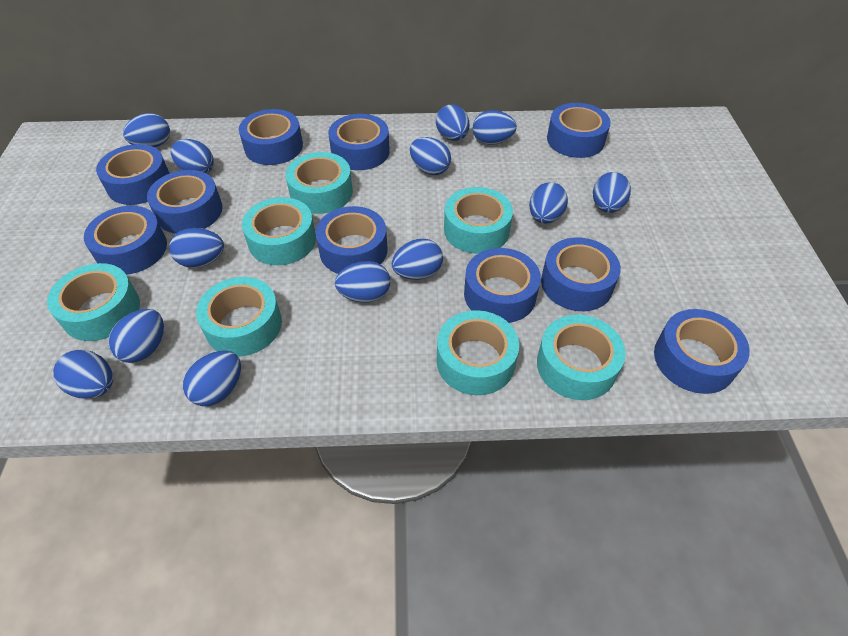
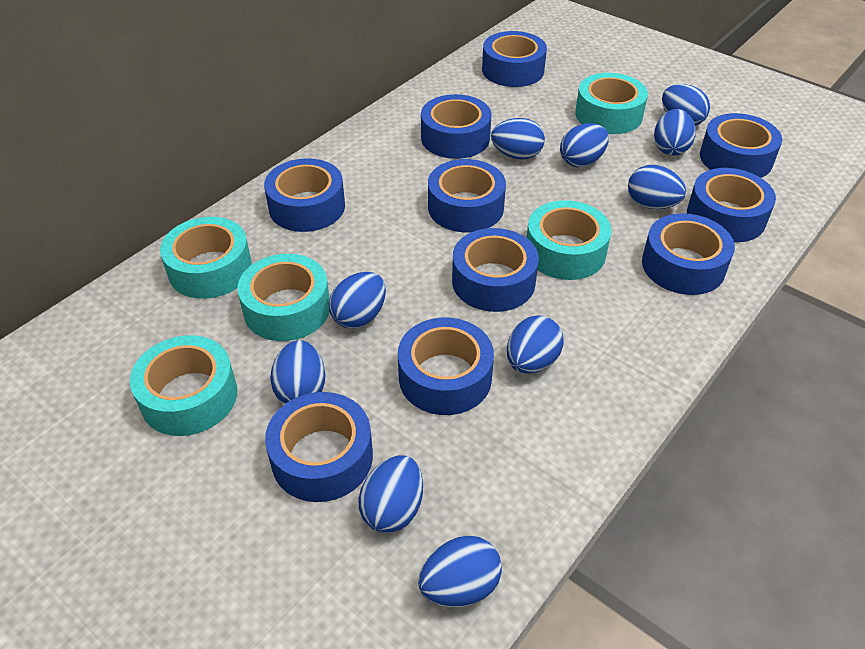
blue egg: [53,350,113,399] [108,309,164,363] [123,113,170,147] [169,228,224,268] [171,139,213,174] [183,350,241,406] [335,261,390,303] [392,239,443,280] [410,137,451,175] [436,104,469,141] [473,110,517,144] [529,182,568,224] [593,172,631,213] = 13 -> [270,340,325,404] [329,272,386,329] [358,455,423,533] [418,536,502,607] [491,118,545,160] [507,315,564,374] [560,123,609,167] [628,165,686,209] [654,109,696,156] [662,84,710,126] = 10
turquoise tape: [47,263,140,341] [196,277,282,356] [242,197,316,265] [286,152,353,214] [437,310,519,395] [444,187,513,254] [537,315,626,400] = 7 -> [130,335,237,436] [160,217,252,299] [237,254,330,341] [527,200,611,280] [575,73,648,134] = 5

